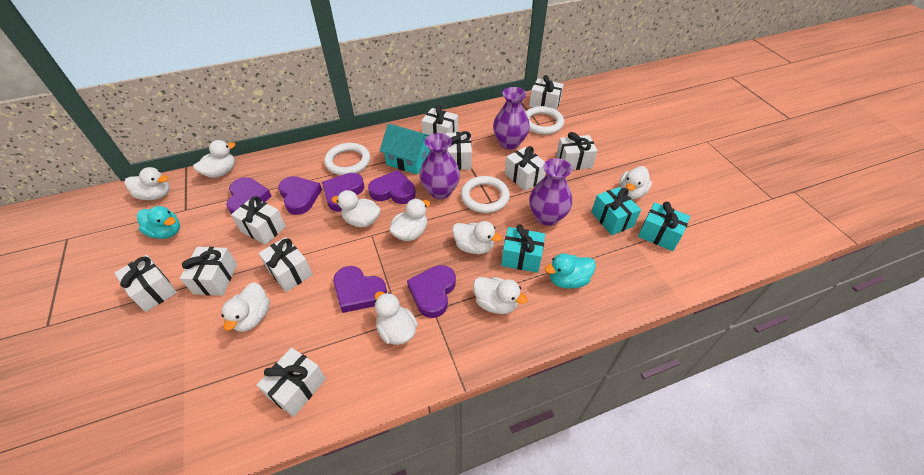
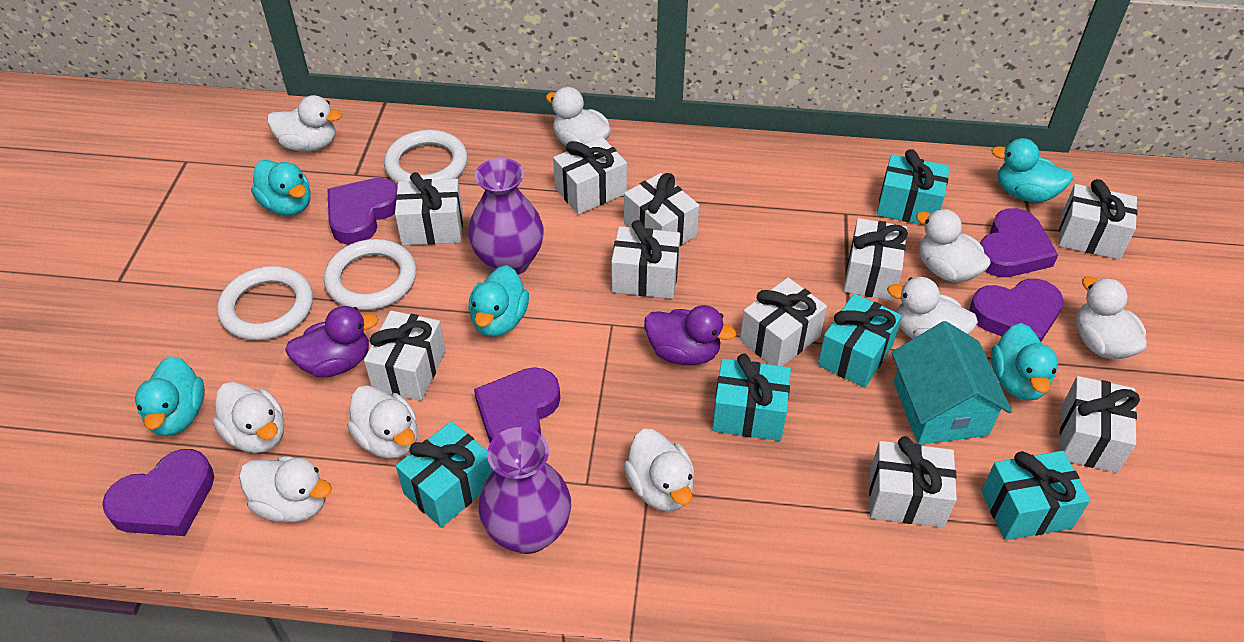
purple duck: none = 0 -> [285,306,379,377] [644,305,736,365] = 2
purple heart: [227,177,271,214] [278,176,322,215] [322,173,364,212] [333,266,387,313] [368,170,416,204] [407,265,456,318] = 6 -> [102,449,214,536] [327,178,398,245] [474,367,560,443] [969,279,1064,342] [980,208,1058,277] = 5
purple vase: [419,133,460,199] [493,87,530,150] [529,158,572,226] = 3 -> [468,158,544,275] [478,427,571,554] = 2
turquoise duck: [137,206,180,239] [545,253,596,289] = 2 -> [135,356,205,436] [251,160,311,216] [468,265,529,337] [991,138,1073,202] [991,323,1058,401] = 5
turquoise gift: [501,224,545,273] [591,187,641,235] [638,202,690,251] = 3 -> [396,421,493,528] [712,353,791,441] [818,293,902,388] [877,149,950,225] [981,451,1090,540] = 5

